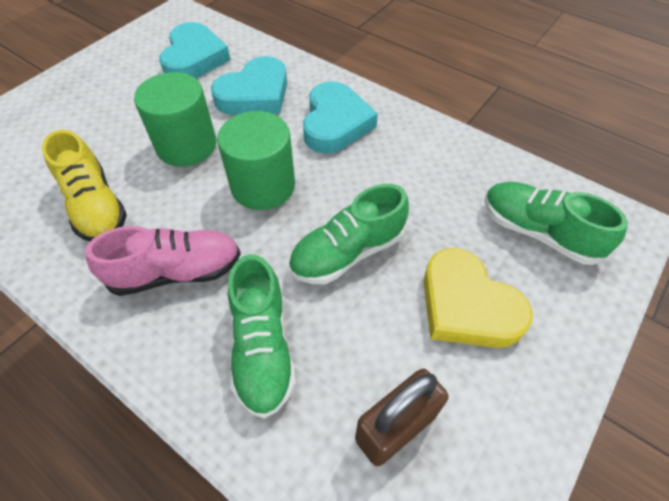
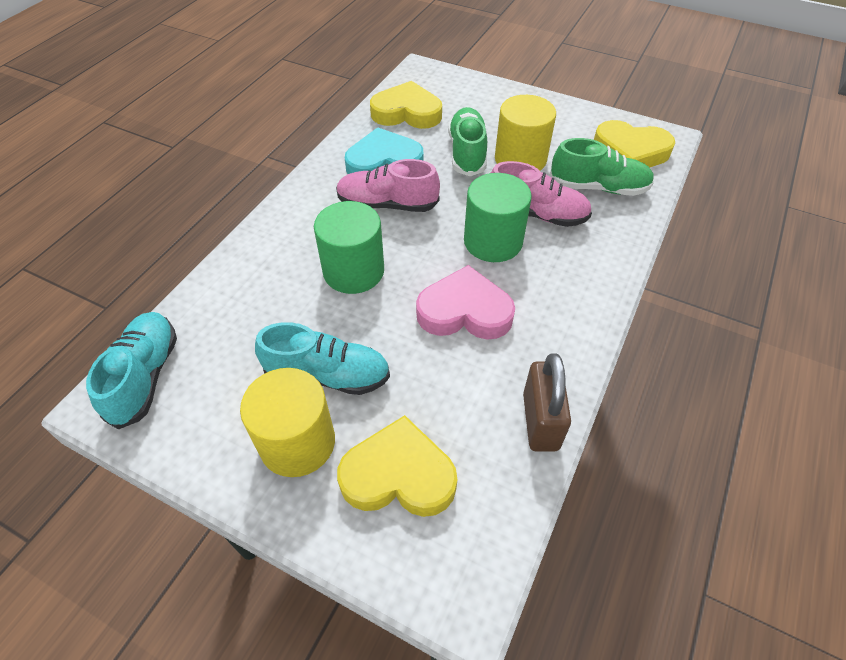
green shoe: [228,254,296,419] [289,184,409,284] [484,182,628,265] = 3 -> [448,107,487,176] [550,138,654,196] = 2
pink heart: none = 0 -> [416,265,515,340] = 1
pink shoe: [85,226,241,296] = 1 -> [336,159,440,212] [491,161,592,227] = 2
turquoise heart: [159,22,230,79] [211,56,287,115] [303,81,378,154] = 3 -> [345,127,423,174] = 1
turquoise shoe: none = 0 -> [86,312,177,429] [255,322,390,395] = 2
yellow cylinder: none = 0 -> [240,368,335,477] [495,95,556,171] = 2
yellow heart: [423,248,533,348] = 1 -> [337,415,458,517] [370,81,442,129] [594,120,675,168] = 3
yellow shoe: [42,130,127,241] = 1 -> none = 0

